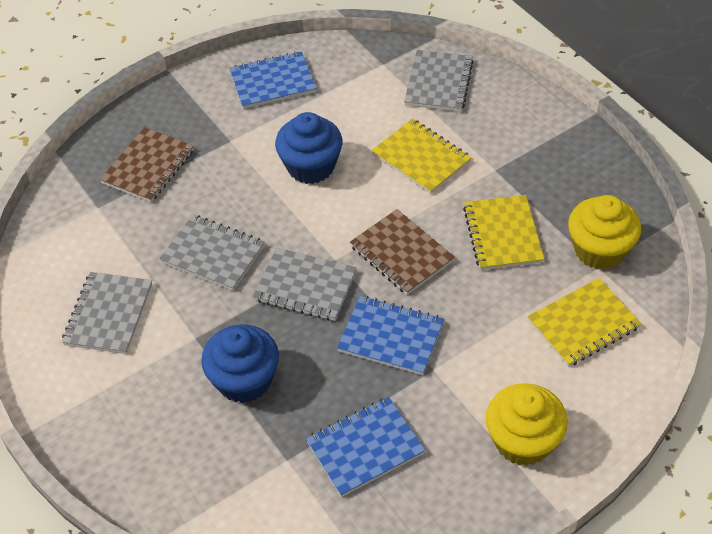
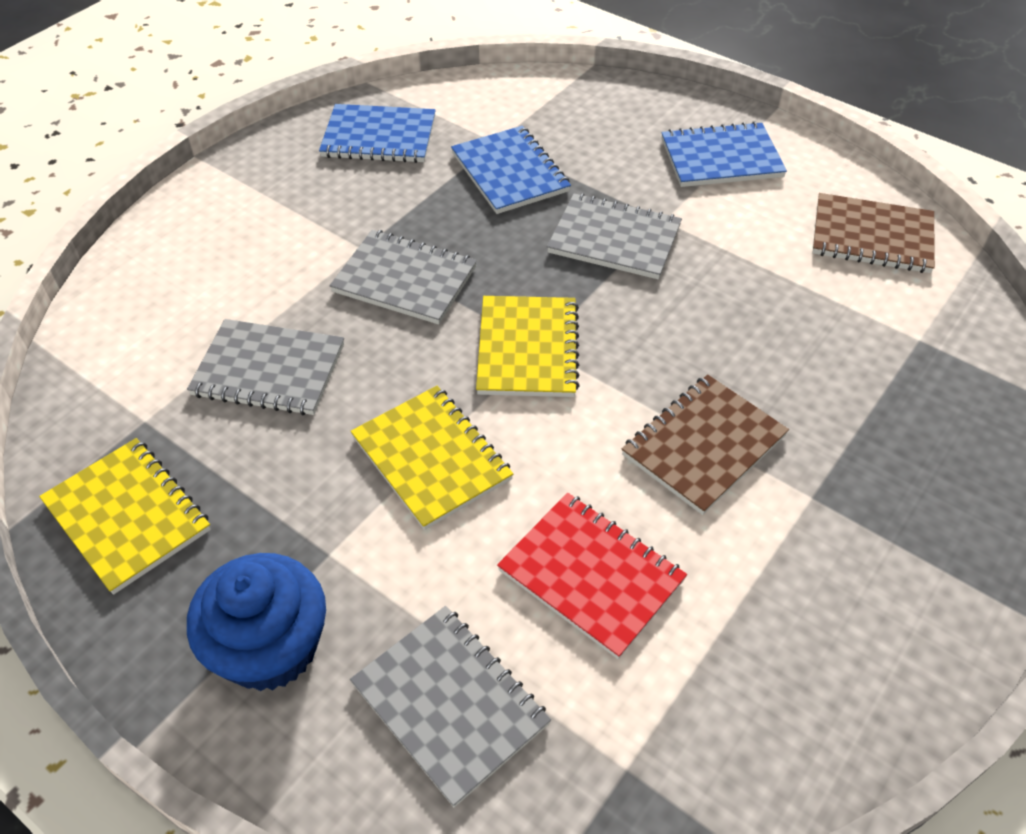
blue cupcake: [201,325,279,403] [275,112,342,184] = 2 -> [187,553,326,691] = 1
red notebook: none = 0 -> [497,493,687,659] = 1
yellow cupcake: [486,383,568,466] [568,195,641,270] = 2 -> none = 0

